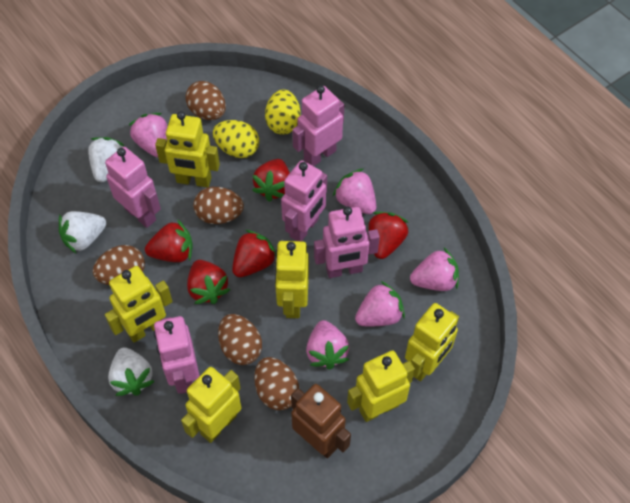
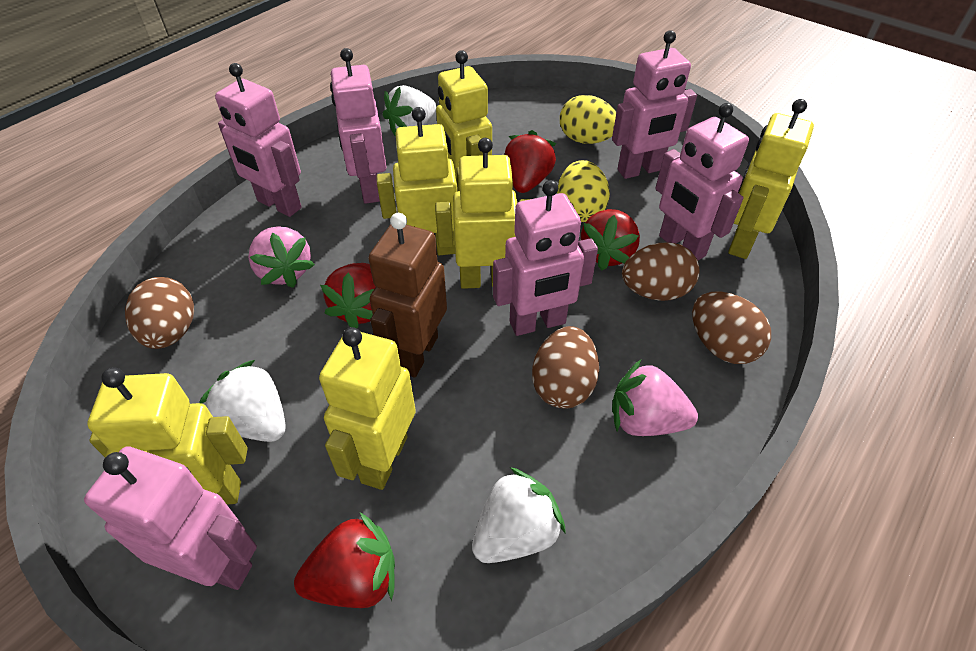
brown egg: [93,245,145,285] [185,81,226,120] [193,187,244,224] [218,314,262,365] [254,357,299,410] = 5 -> [125,277,194,349] [532,326,599,408] [622,242,700,301] [692,291,771,364] = 4
pink robot: [105,147,161,228] [154,316,199,394] [281,160,327,241] [292,85,344,166] [314,206,380,278] = 5 -> [84,446,257,590] [215,63,302,217] [330,48,387,204] [493,180,598,336] [612,30,697,179] [655,103,749,260] = 6
pink strawberry: [129,113,167,157] [306,320,349,370] [333,169,376,214] [355,281,405,327] [410,248,459,291] = 5 -> [248,226,315,288] [612,360,698,436] = 2
red strawberry: [145,219,193,262] [187,260,230,304] [232,230,276,277] [252,159,290,202] [368,212,409,259] = 5 -> [294,512,395,608] [320,263,376,328] [505,130,556,193] [581,209,640,270] = 4

